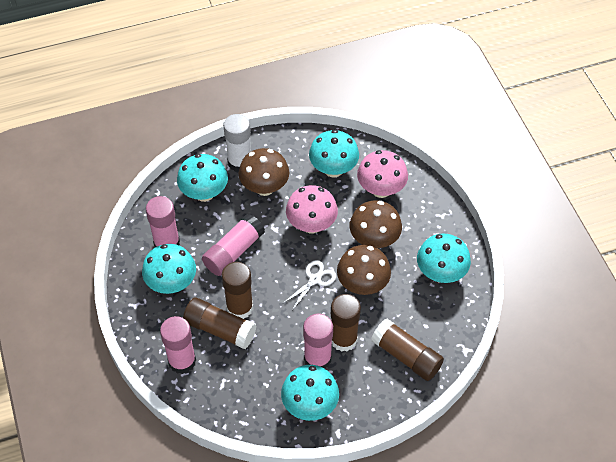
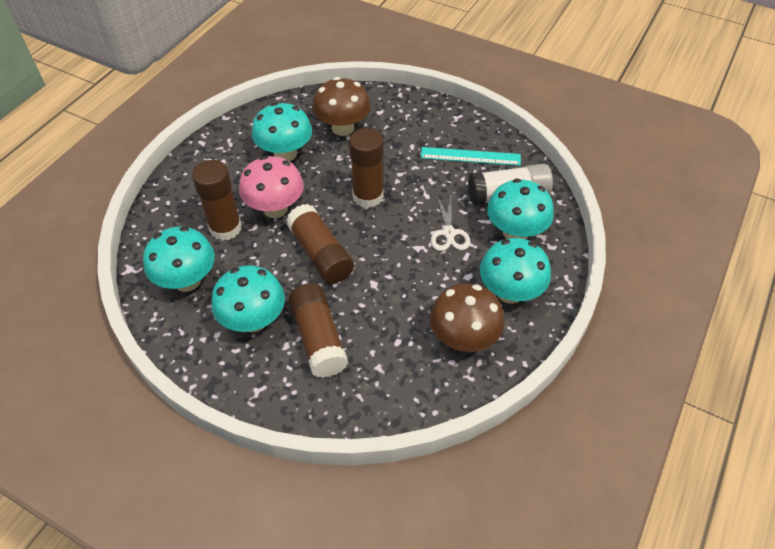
brown mushroom: [239,148,289,196] [337,245,391,295] [350,200,402,248] = 3 -> [312,77,371,136] [430,283,504,352] = 2
pink glue stick: [146,196,180,247] [160,316,196,374] [202,214,265,276] [303,314,333,369] = 4 -> none = 0
pink mushroom: [286,185,338,234] [357,150,408,198] = 2 -> [239,156,304,218] = 1
turquoise ruler: none = 0 -> [421,147,521,166] = 1

